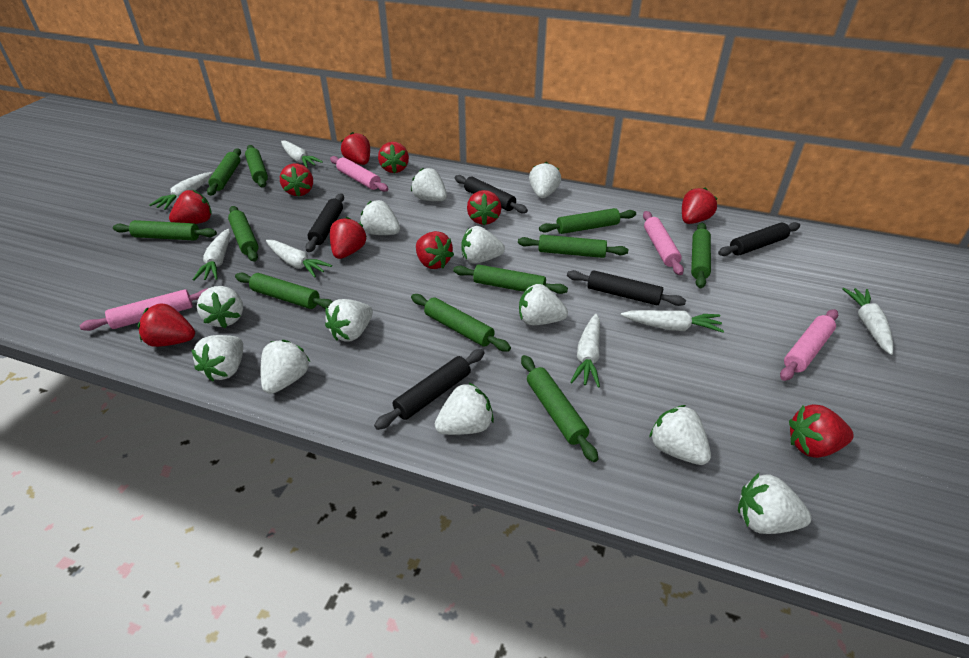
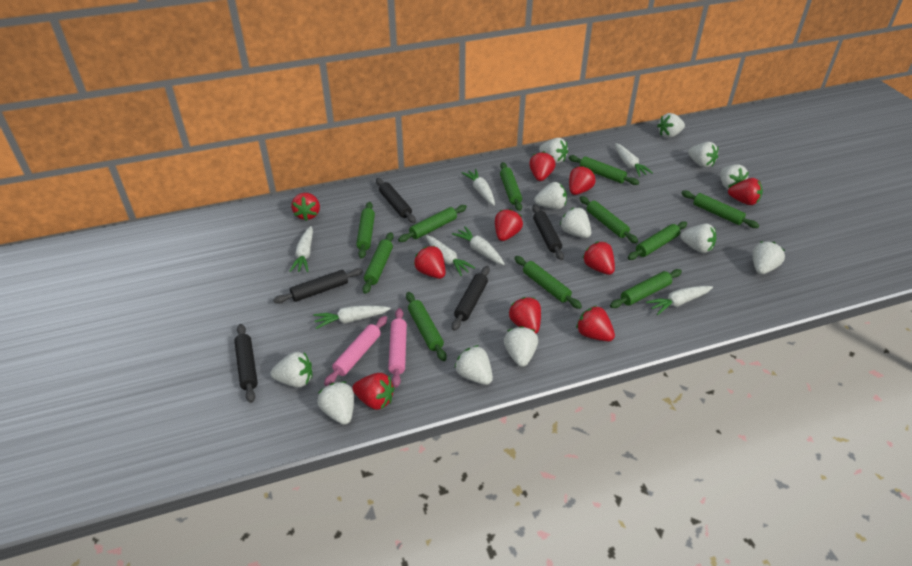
pink rolling pin: [80,288,208,331] [330,156,388,192] [643,211,684,275] [780,309,838,381] = 4 -> [324,316,387,386] [388,308,407,388] = 2

